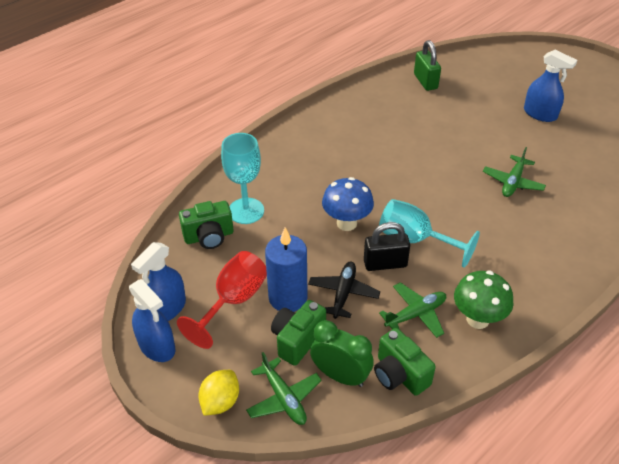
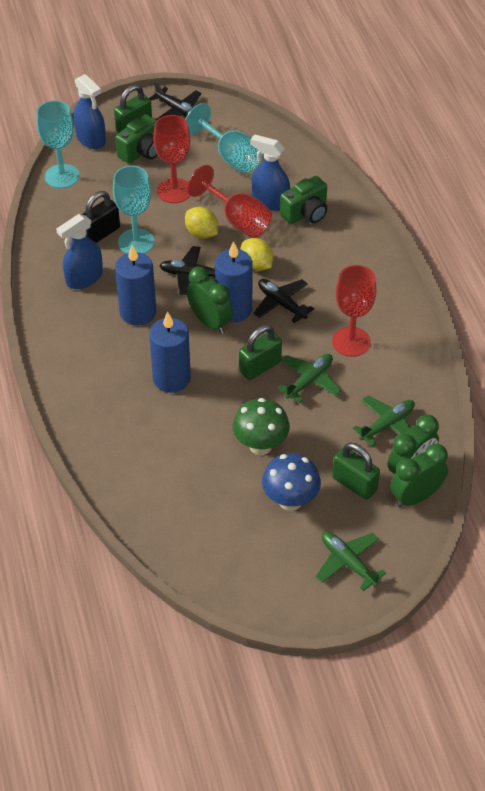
black plane: [308,262,380,319] = 1 -> [149,81,202,120] [159,246,215,295] [253,279,314,323] = 3
blue candle: [265,228,308,312] = 1 -> [115,245,156,326] [149,311,191,393] [215,241,253,322] = 3
green camera: [179,201,234,249] [271,300,326,366] [374,328,436,396] = 3 -> [115,114,157,164] [280,176,327,224] = 2
green clock: [310,320,374,387] = 1 -> [187,266,233,334] [388,415,439,474] [390,443,448,508] = 3
green padlock: [414,40,441,91] = 1 -> [114,85,152,133] [239,325,282,380] [332,443,380,500] = 3
red goblet: [177,251,267,349] = 1 -> [153,115,190,203] [187,165,272,238] [332,265,376,357] = 3
turquoise goblet: [221,133,264,224] [379,199,480,268] = 2 -> [36,100,80,188] [113,166,154,254] [185,103,263,174] = 3
yellow lemon: [198,370,239,416] = 1 -> [185,207,218,239] [240,238,273,271] = 2

